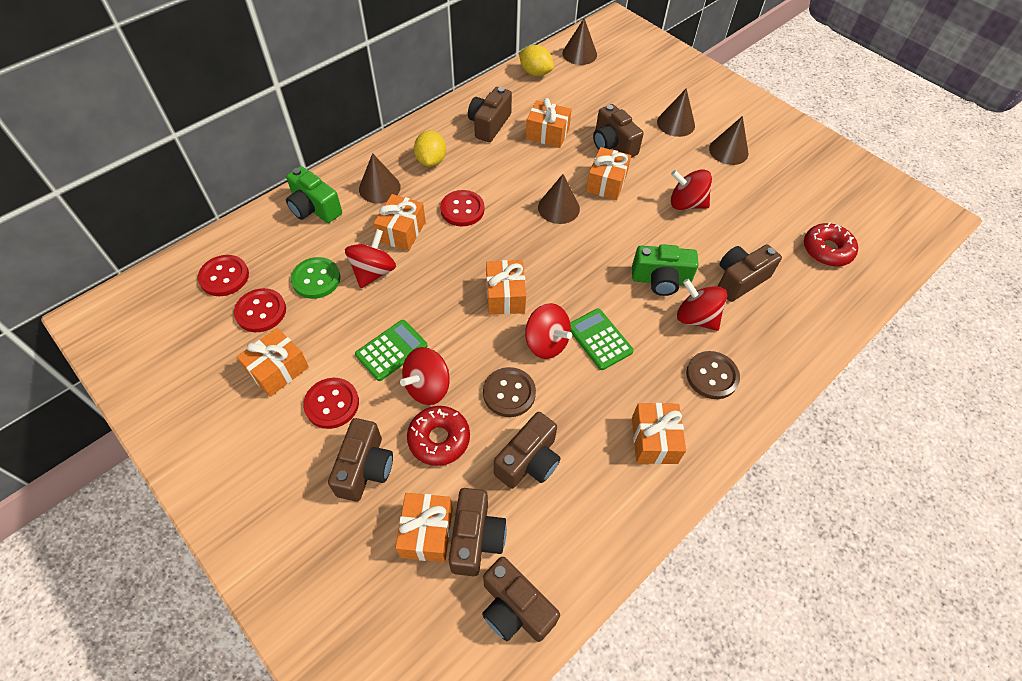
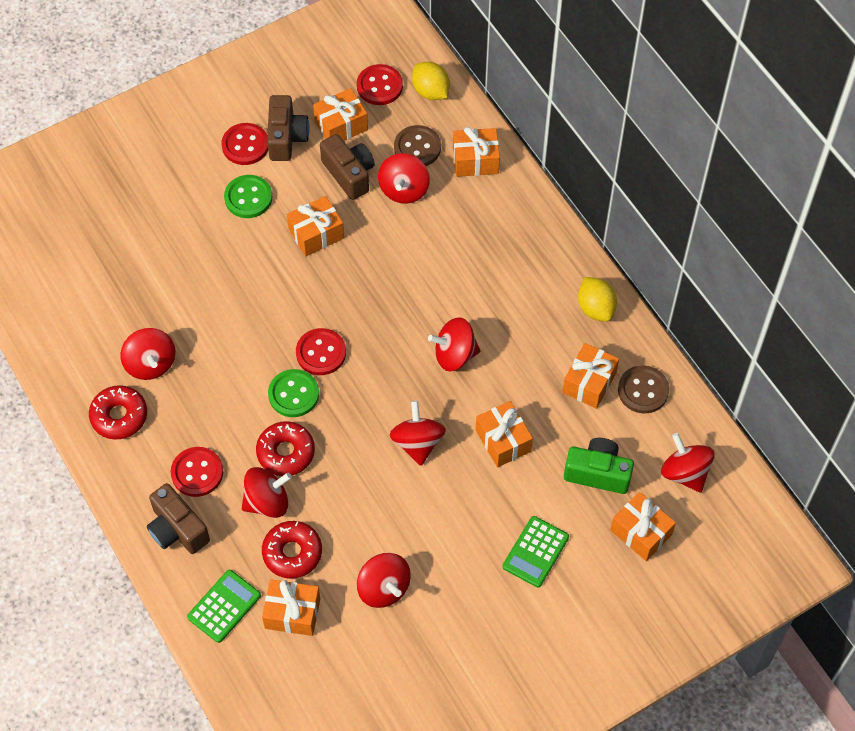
brown camera: [328,418,393,502] [449,488,507,576] [468,87,512,142] [482,557,560,642] [494,412,561,489] [593,104,644,158] [718,244,782,302] = 7 -> [147,483,210,554] [267,95,309,161] [320,134,374,200] = 3
brown cone: [359,153,401,203] [538,174,580,224] [562,18,597,65] [657,88,695,137] [709,116,748,165] = 5 -> none = 0
green button: [291,257,341,299] = 1 -> [224,175,272,218] [268,369,319,417] = 2
green camera: [286,166,342,223] [632,244,699,296] = 2 -> [564,438,634,494] = 1
red donut: [407,406,470,466] [804,222,858,267] = 2 -> [89,385,147,440] [256,421,315,476] [262,521,322,579] = 3
red spinning top: [345,229,396,288] [400,347,450,405] [525,303,572,359] [671,169,712,210] [677,279,727,331] = 5 -> [121,328,175,380] [242,467,292,518] [357,553,411,608] [378,153,430,204] [389,401,446,466] [428,317,481,371] [661,433,715,493] = 7

